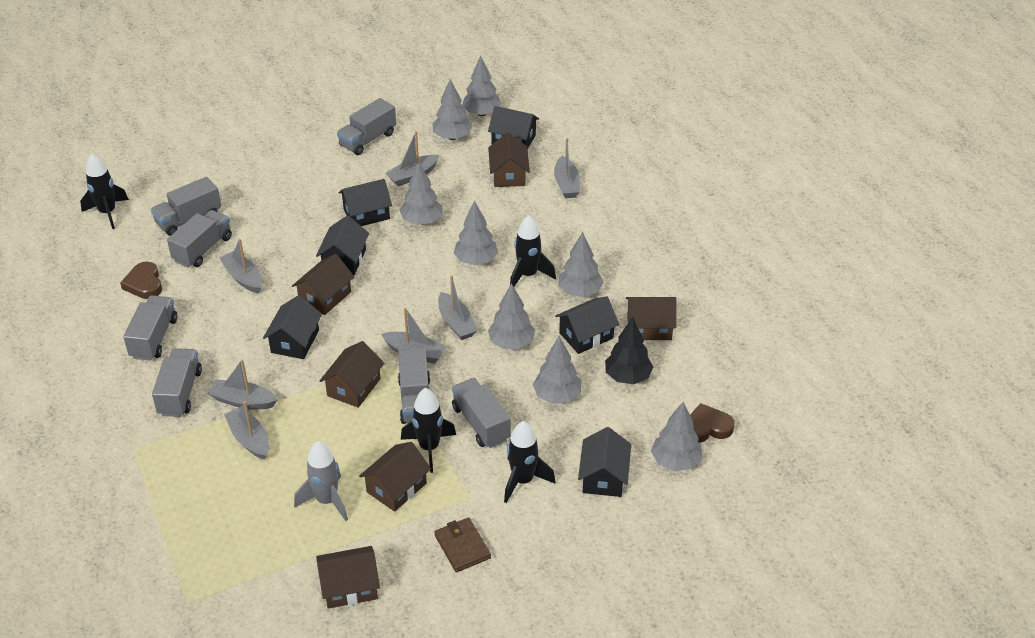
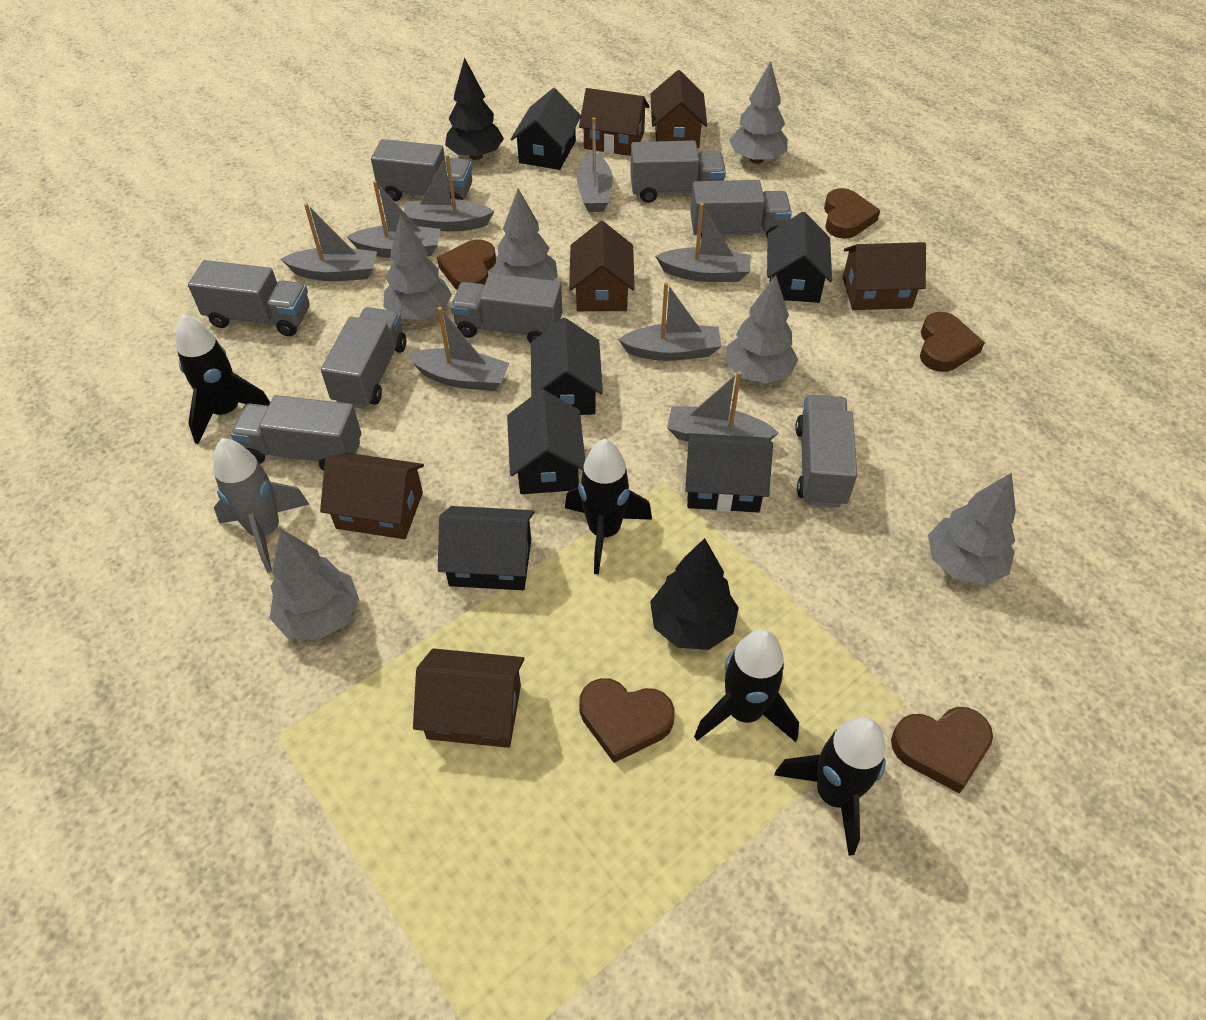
black tree: [605,317,653,384] = 1 -> [445,57,504,160] [650,538,739,650] = 2
brown heart: [120,262,162,299] [690,403,735,443] = 2 -> [437,239,496,290] [579,678,675,763] [824,188,880,239] [891,707,993,793] [920,312,985,372] = 5
brown wallet: [435,517,491,572] = 1 -> none = 0
grey boat: [208,359,278,409] [219,239,262,293] [224,401,269,460] [381,308,447,364] [385,131,439,187] [438,275,478,340] [554,138,580,198] = 7 -> [281,203,377,281] [346,181,440,258] [404,154,494,231] [407,307,510,391] [576,117,613,212] [618,282,721,361] [655,203,751,282] [667,371,779,442] = 8
grey tree: [400,162,442,225] [433,79,472,140] [454,201,498,265] [462,55,501,116] [488,283,535,349] [533,336,581,404] [559,232,604,297] [651,402,702,471] = 8 -> [270,529,359,640] [383,214,452,320] [491,188,558,280] [726,275,798,384] [729,61,788,164] [928,473,1016,585] = 6
grey truck: [123,295,177,361] [151,177,221,236] [152,348,202,417] [167,210,232,268] [337,98,396,155] [398,348,430,424] [452,378,511,448] = 7 -> [188,260,310,336] [230,395,361,471] [321,307,406,409] [371,139,472,201] [451,273,563,344] [630,140,726,203] [690,180,792,238] [795,395,857,507] = 8

